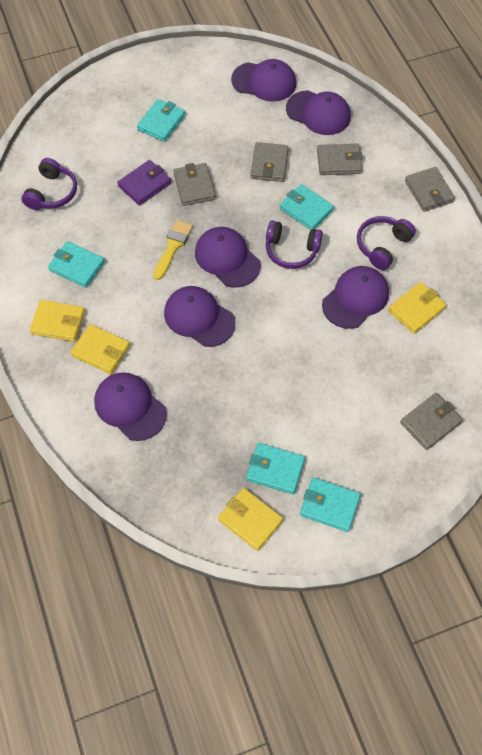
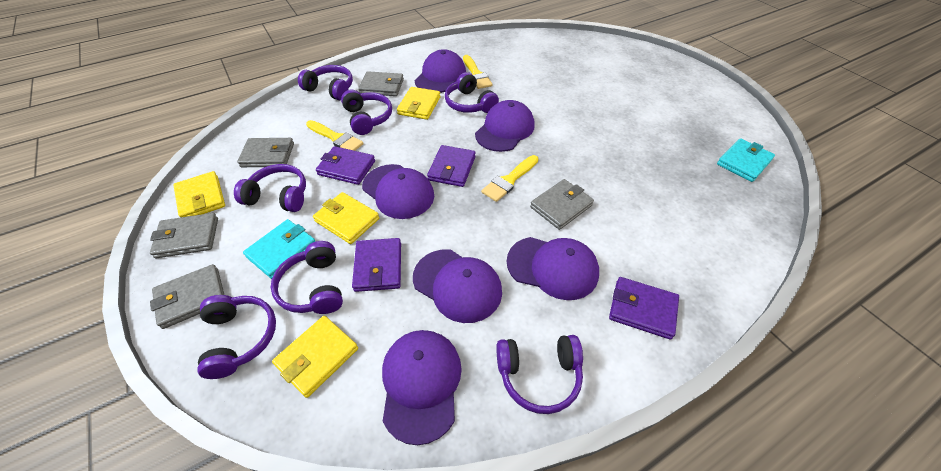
purple headphones: [21,158,77,210] [266,221,323,269] [357,216,416,270] = 3 -> [197,295,276,379] [234,164,306,212] [271,241,343,314] [298,65,353,101] [341,89,392,135] [445,72,499,113] [496,335,583,414] = 7
purple wallet: [117,160,171,206] = 1 -> [316,146,375,185] [352,238,401,292] [427,145,476,187] [609,277,679,340] = 4
turquoise wallet: [48,241,105,288] [137,99,186,142] [246,443,305,494] [280,184,334,230] [300,477,361,532] = 5 -> [243,219,315,279] [717,138,775,182] = 2
yellow brush: [153,220,193,280] = 1 -> [306,120,364,151] [463,55,493,89] [481,155,538,202] = 3

